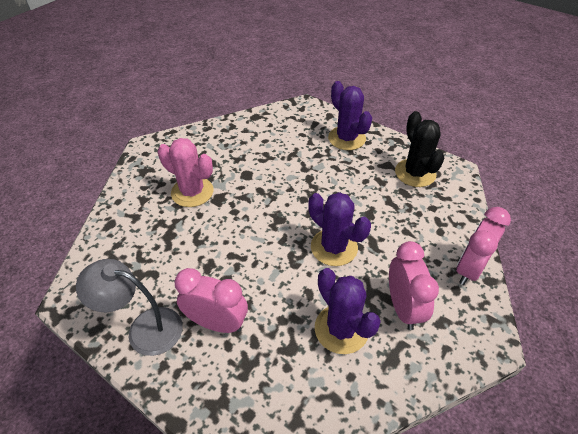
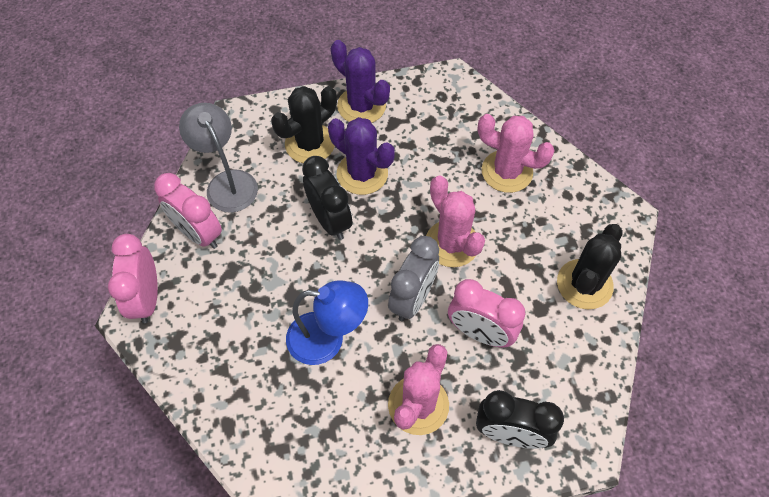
black cactus: [395,111,444,187] = 1 -> [271,86,337,163] [557,224,623,309] = 2
black clock: none = 0 -> [302,156,352,240] [476,390,564,449] = 2
blue lamp: none = 0 -> [286,281,368,365] = 1
grey clock: none = 0 -> [388,236,439,321] = 1
pink cactus: [158,138,213,207] = 1 -> [388,344,449,435] [426,176,485,267] [478,114,555,193] = 3
purple cactus: [308,192,371,266] [315,268,381,354] [328,81,372,150] = 3 -> [328,117,395,195] [331,40,390,123] = 2

